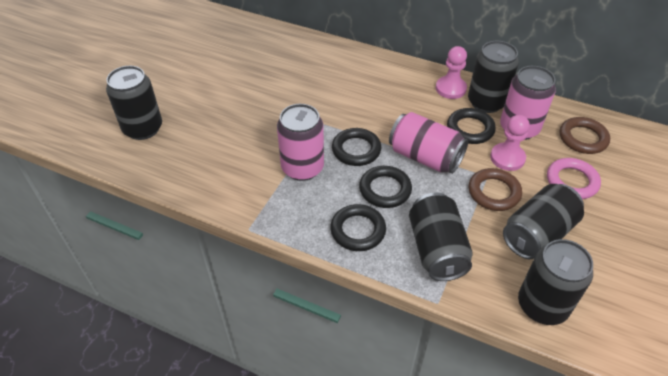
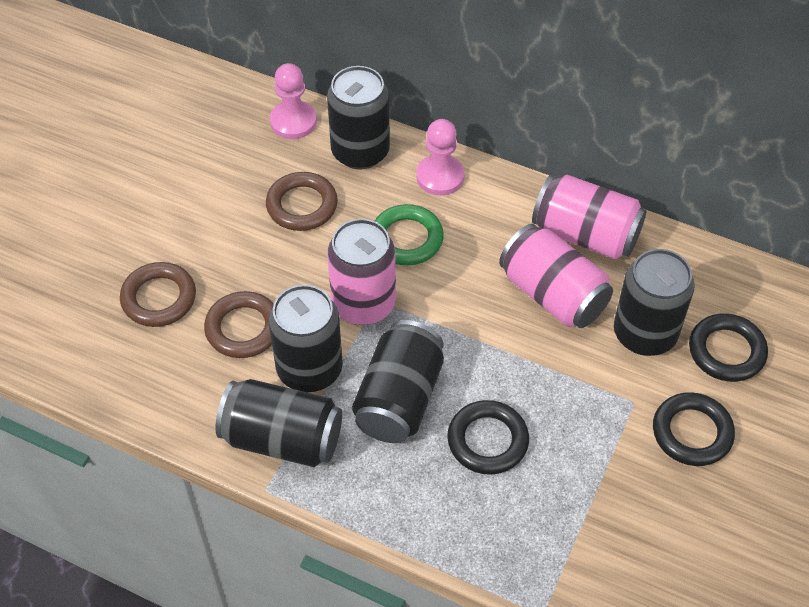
black ring: [330,204,386,251] [332,128,381,166] [359,166,412,208] [447,108,496,144] = 4 -> [447,400,529,475] [653,392,735,466] [689,313,768,382] = 3
brown ring: [469,168,522,211] [560,117,610,154] = 2 -> [120,262,196,327] [204,291,274,358] [266,172,338,231] = 3
green ring: none = 0 -> [375,204,444,265] = 1
pink ring: [547,158,601,199] = 1 -> none = 0

